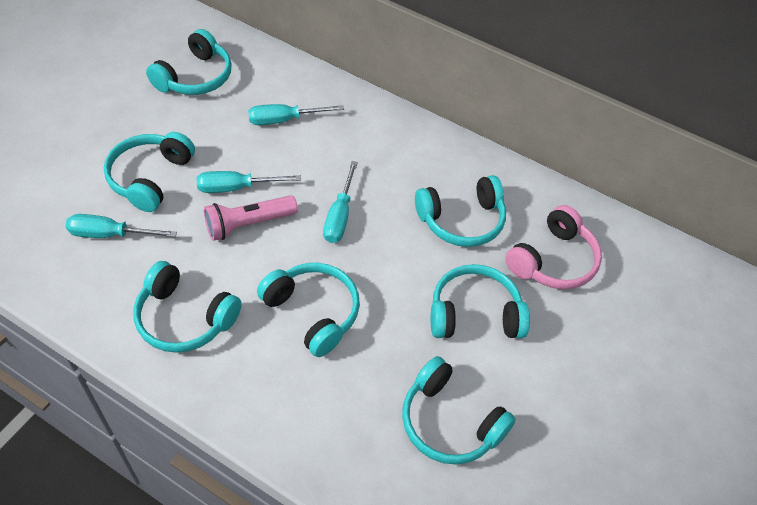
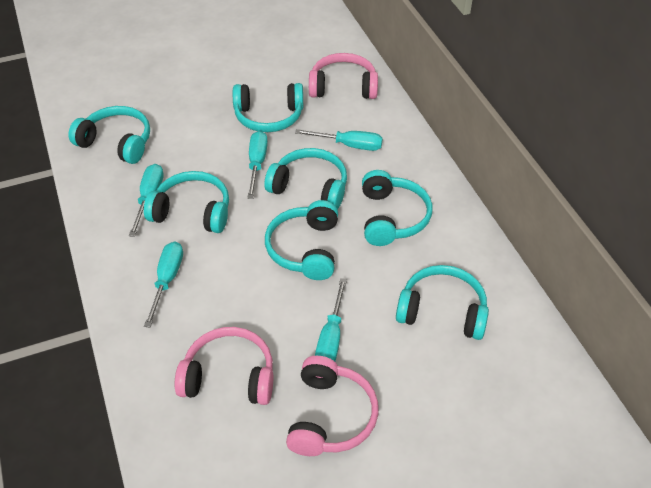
pink flashlight: [204,195,298,241] = 1 -> none = 0
pink headphones: [505,205,602,289] = 1 -> [175,327,273,405] [286,356,378,456] [309,53,378,99] = 3
turquoise screwdriver: [66,214,177,238] [197,171,301,193] [248,104,344,125] [323,161,358,243] = 4 -> [129,164,164,237] [144,242,183,328] [247,131,268,199] [295,129,383,151] [315,278,347,361] = 5

